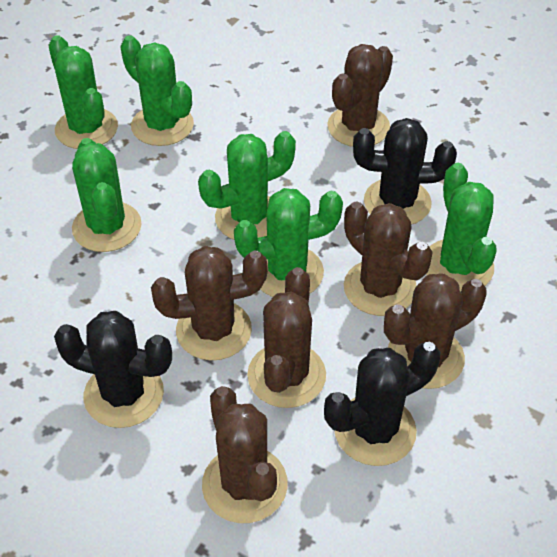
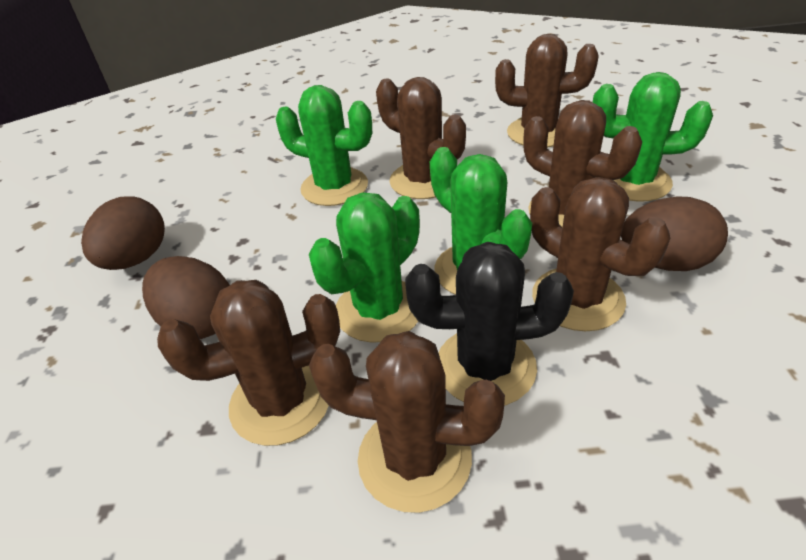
black cactus: [54,311,172,428] [324,342,440,466] [353,118,457,225] = 3 -> [405,242,574,406] = 1
brown egg: none = 0 -> [81,196,165,270] [142,256,230,339] [621,196,728,271] = 3
green cactus: [49,35,118,149] [72,138,142,252] [120,35,194,146] [198,131,296,240] [234,188,343,297] [426,163,497,291] = 6 -> [276,85,372,206] [309,192,420,343] [430,147,532,295] [593,72,713,202] = 4

